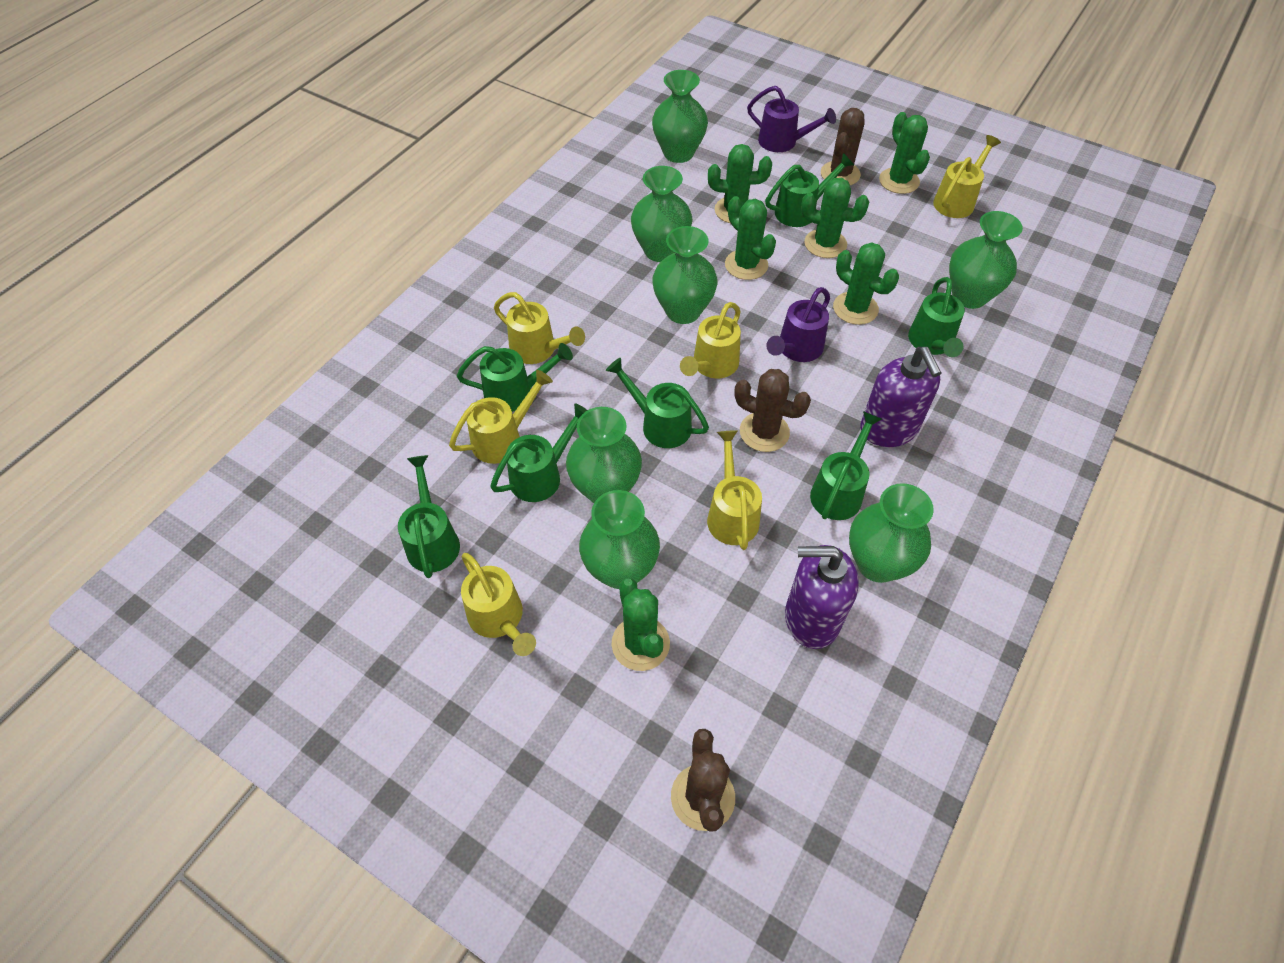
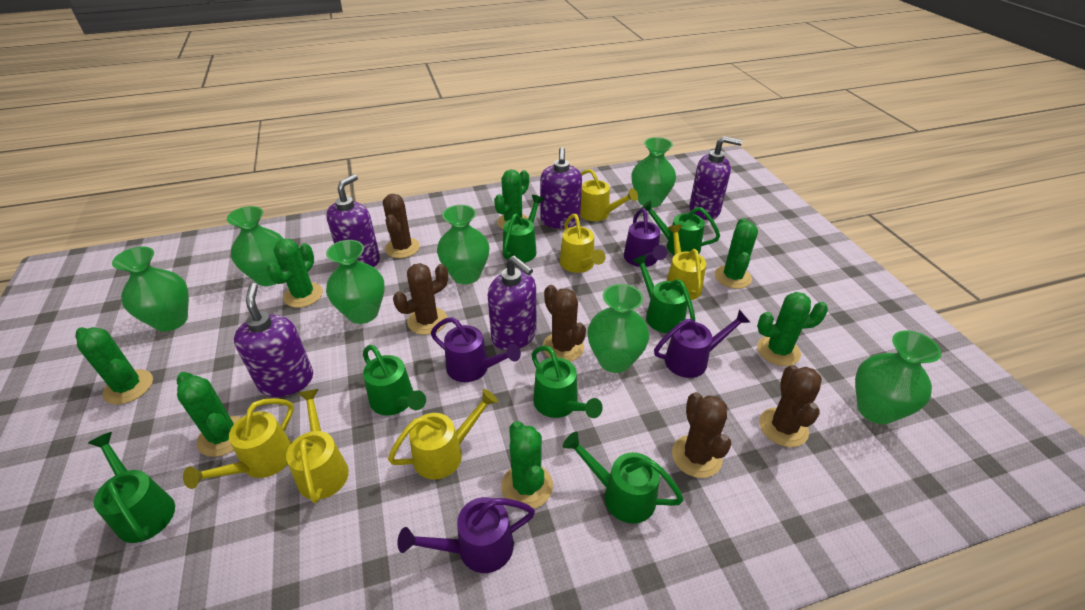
brown cactus: [671,729,735,832] [734,369,811,452] [821,108,865,185] = 3 -> [383,194,420,258] [393,263,448,335] [543,285,586,362] [672,392,731,478] [759,365,822,447] = 5
green cactus: [611,578,670,671] [708,144,772,223] [725,196,776,280] [801,178,869,258] [833,242,899,325] [879,112,930,194] = 6 -> [75,327,153,405] [177,372,241,457] [266,239,323,308] [494,169,529,229] [501,421,553,509] [714,218,758,289] [757,292,828,366] = 7
purple soap dispenser: [785,545,859,649] [860,347,941,447] = 2 -> [234,283,313,397] [326,174,380,267] [488,256,537,351] [540,147,582,229] [689,136,742,220] = 5
purple watering can: [747,86,836,152] [766,287,830,362] = 2 -> [397,497,535,573] [431,317,521,382] [624,208,667,267] [654,309,751,378] = 4

